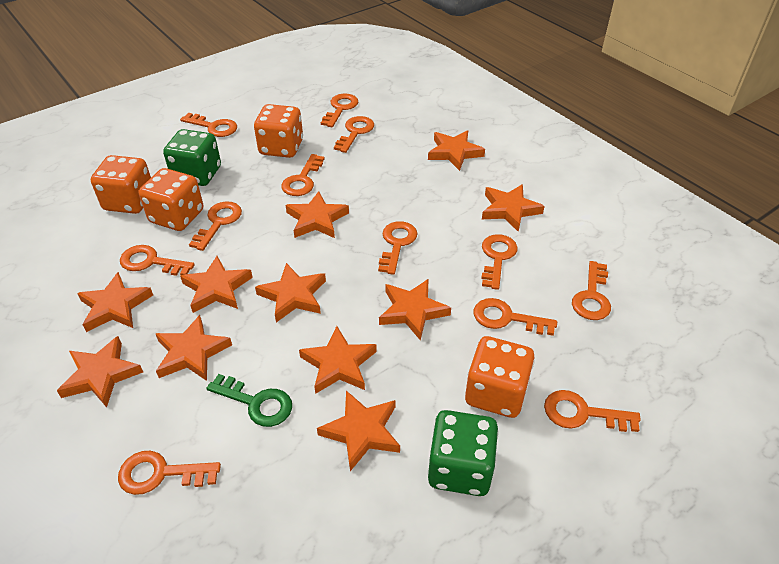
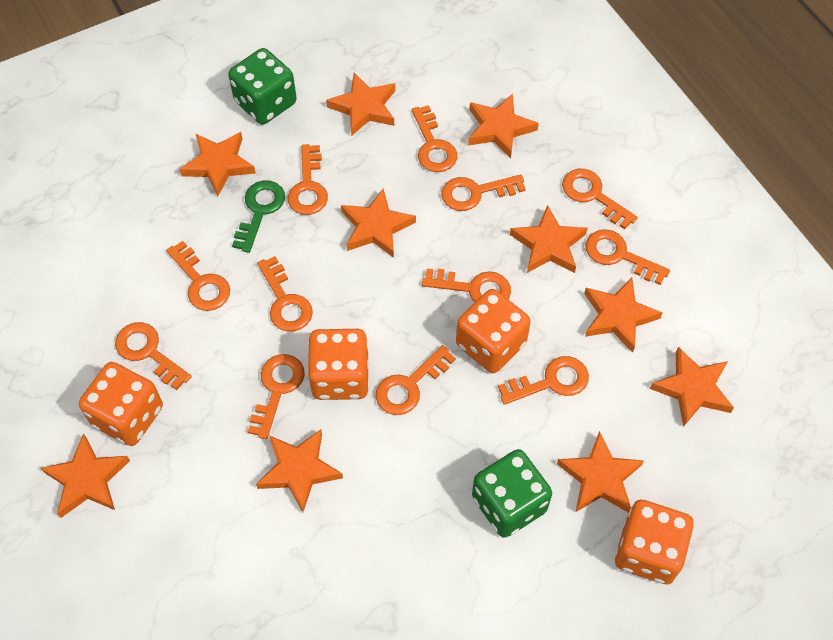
orange star: [57,336,143,407] [77,272,153,332] [156,315,232,381] [180,256,253,313] [255,263,326,322] [286,191,349,238] [299,326,377,394] [317,391,400,471] [379,279,451,341] [428,130,485,171] [482,184,545,232] = 11 -> [41,433,130,518] [179,132,256,197] [256,429,343,512] [326,73,395,136] [341,188,416,258] [468,94,539,158] [510,205,588,273] [557,431,644,513] [584,277,662,353] [650,347,734,427] = 10

